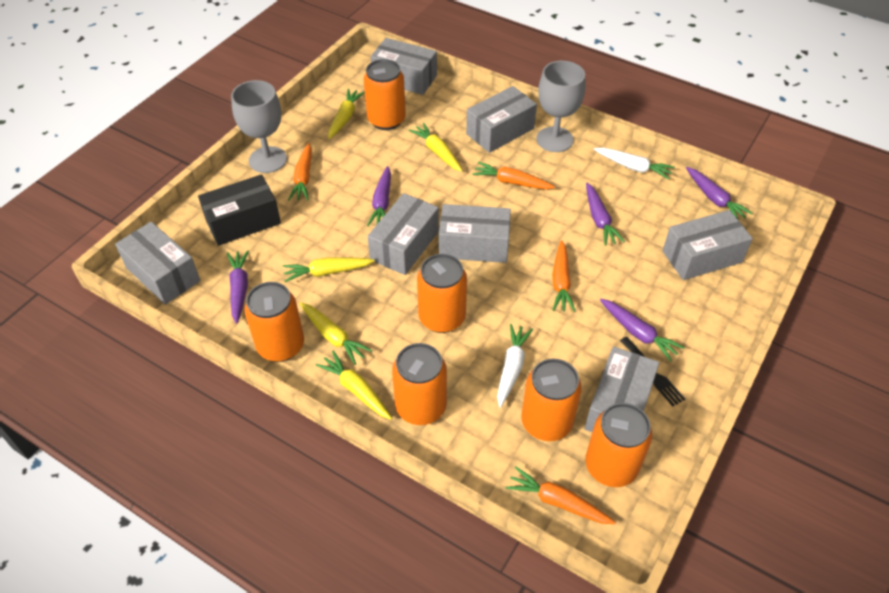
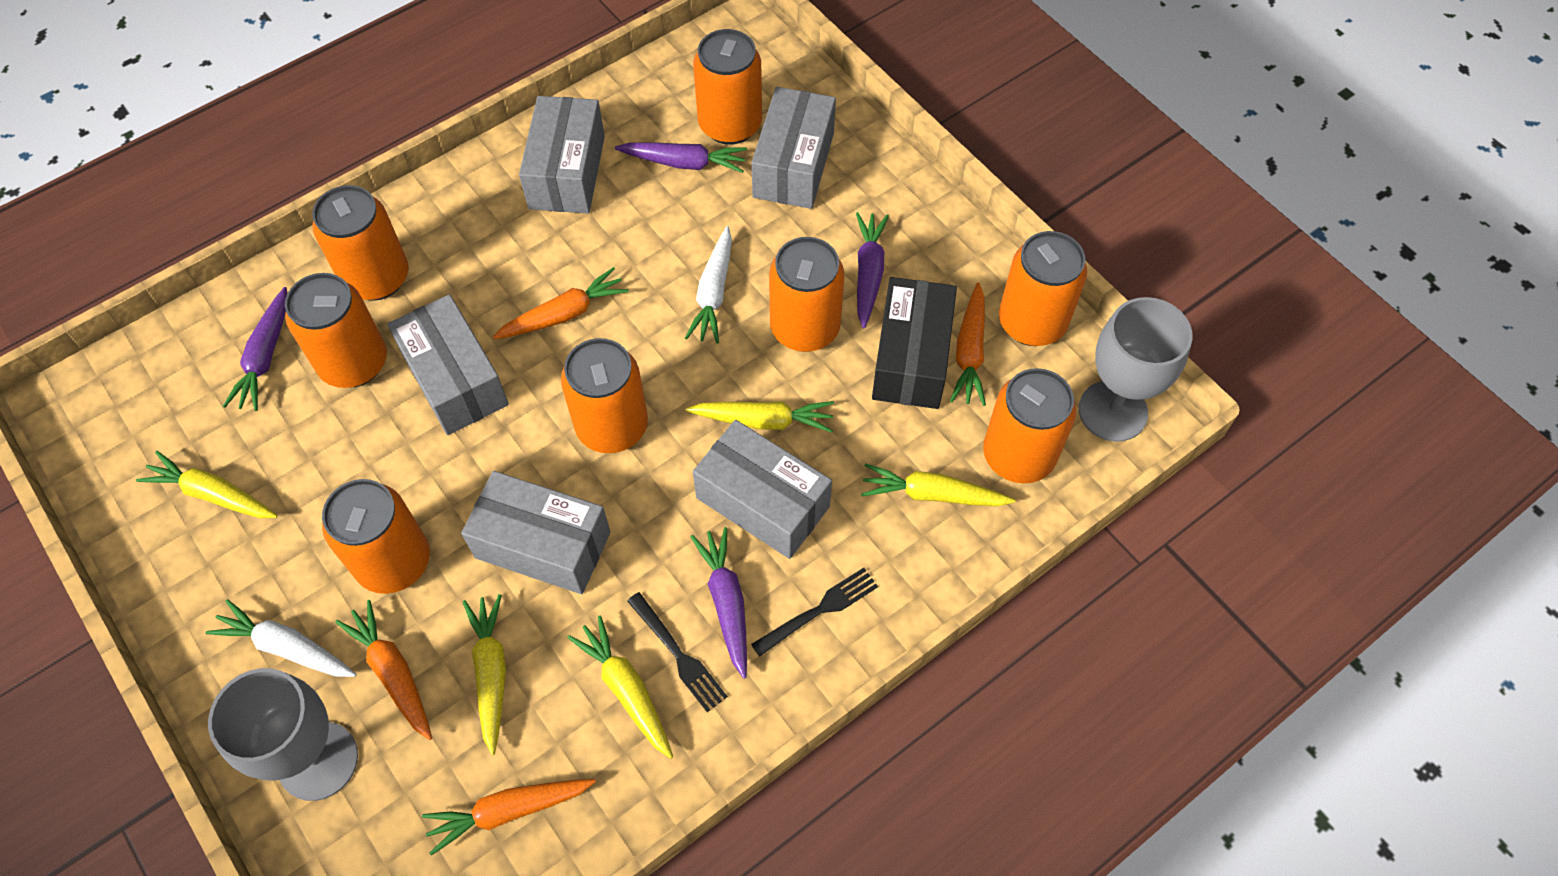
black fork: [620,337,685,406] = 1 -> [627,592,728,712] [751,568,878,657] = 2
grey box: [115,222,200,305] [368,193,439,275] [371,38,437,95] [439,204,511,263] [466,86,537,153] [585,346,659,432] [662,210,753,280] = 7 -> [388,294,509,435] [461,471,610,594] [519,96,605,214] [693,420,832,559] [752,87,836,209] = 5
orange can: [244,282,304,362] [364,59,406,130] [392,343,447,425] [417,254,467,333] [521,358,582,441] [586,403,652,487] = 6 -> [285,273,387,388] [312,185,409,301] [322,479,430,594] [561,338,648,453] [693,29,762,145] [769,237,845,352] [983,368,1076,484] [999,231,1087,346] = 8
purple carrot: [227,250,249,324] [367,166,391,226] [586,183,625,246] [600,299,685,362] [686,167,753,221] = 5 -> [223,287,287,411] [615,142,747,173] [691,527,747,679] [856,212,889,329] = 4

